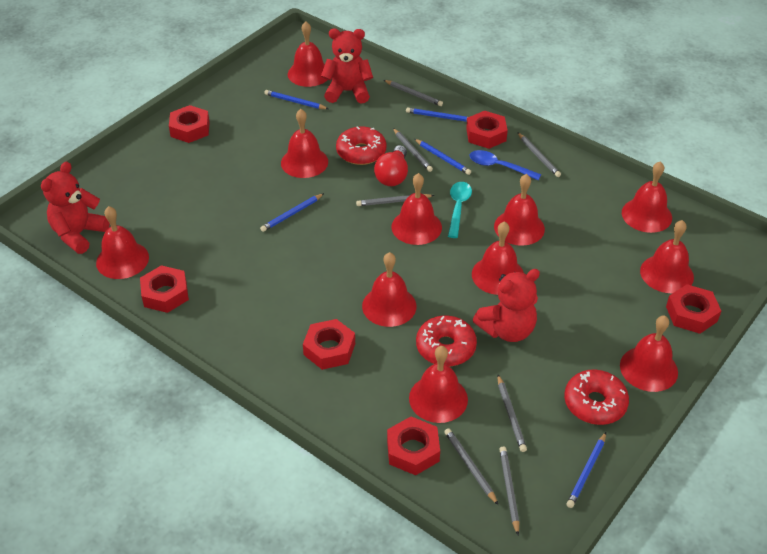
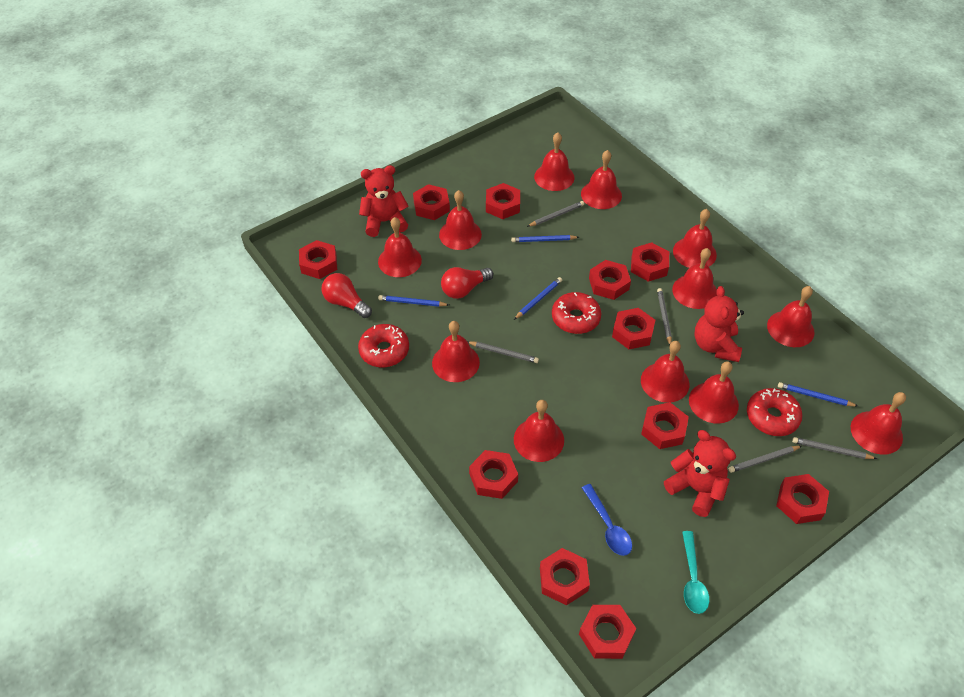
blue pencil: [260,193,324,232] [264,90,329,109] [406,107,468,122] [414,139,471,175] [566,432,606,508] = 5 -> [378,295,449,307] [511,235,579,242] [514,277,562,320] [778,382,858,406] = 4
grey pencil: [356,194,434,206] [384,80,443,106] [393,128,433,172] [444,428,498,505] [497,375,527,452] [499,446,520,535] [517,132,561,177] = 7 -> [467,341,539,363] [527,201,584,227] [657,288,672,345] [729,446,802,473] [792,437,877,459] = 5
red bell: [96,206,149,279] [281,109,328,178] [288,22,327,87] [362,252,416,327] [392,173,442,245] [409,346,468,423] [472,221,524,295] [494,174,545,246] [620,315,678,392] [622,161,672,233] [640,220,694,293] = 11 -> [378,217,422,277] [432,321,480,382] [439,190,482,250] [514,400,564,462] [534,132,575,191] [581,150,622,209] [641,341,690,403] [672,248,717,309] [673,209,717,268] [689,361,739,424] [767,286,814,347] [851,392,906,455] = 12
red light bulb: [374,145,408,186] = 1 -> [321,273,372,318] [441,267,493,299] = 2
red nut: [140,265,189,313] [169,105,210,143] [303,319,355,370] [387,416,440,475] [466,111,508,149] [666,284,721,334] = 6 -> [299,240,337,279] [413,184,450,220] [469,450,518,499] [486,183,520,219] [540,548,590,606] [579,605,636,659] [589,260,631,300] [612,308,655,349] [631,242,669,282] [641,402,689,449] [776,474,829,524] = 11

